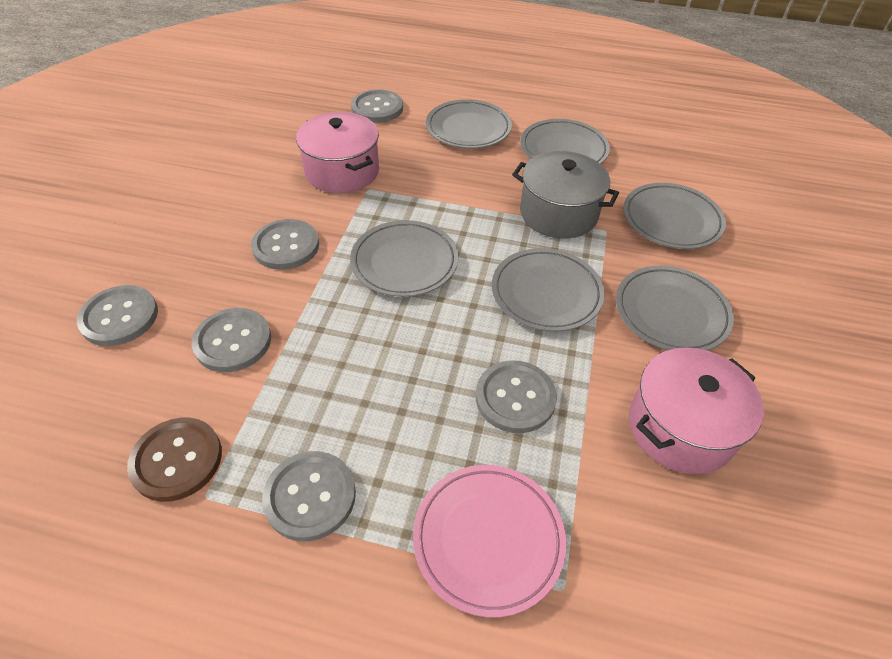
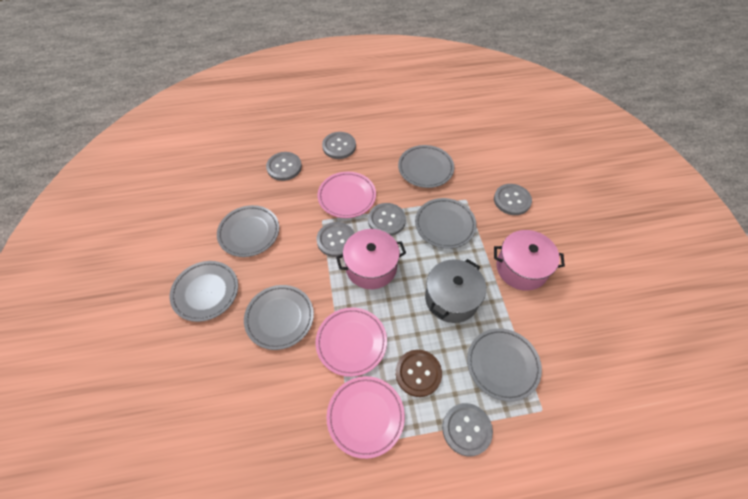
pink plate: [413,465,566,617] = 1 -> [315,307,387,377] [318,172,376,218] [326,376,405,459] = 3

